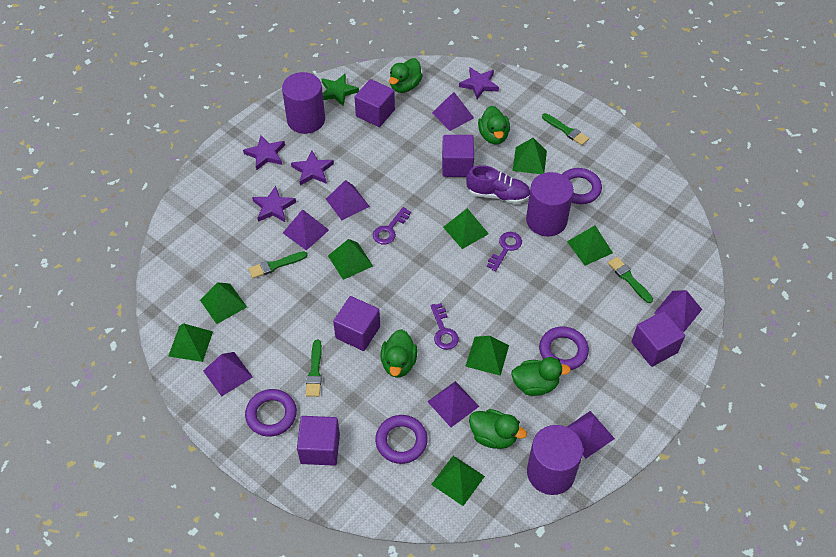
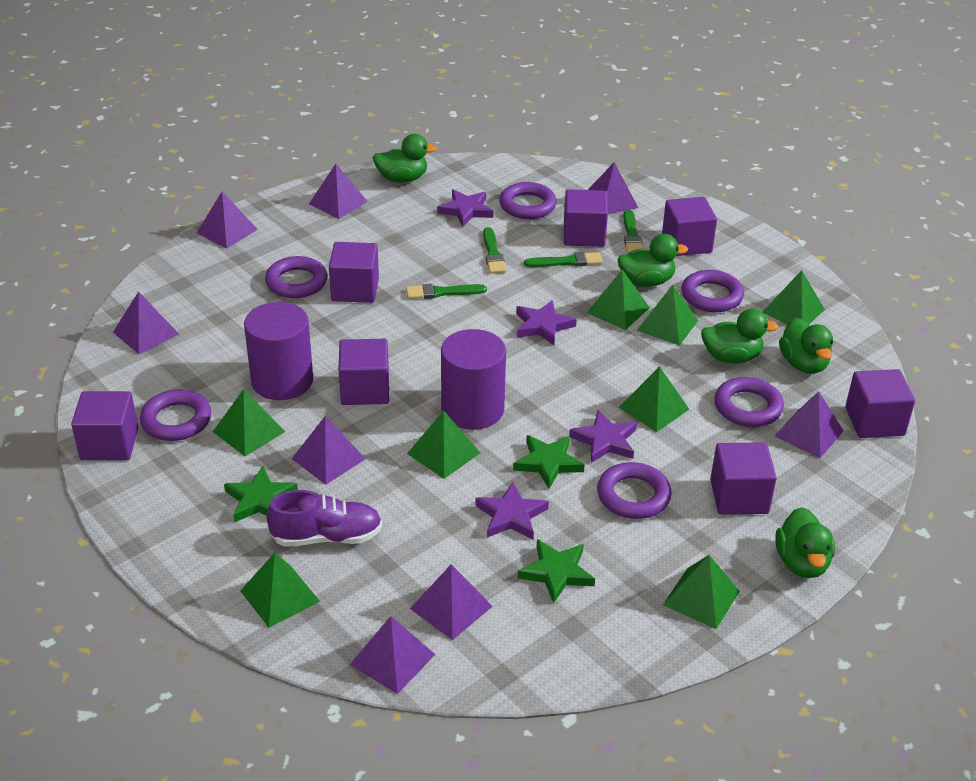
green star: [322,74,359,106] = 1 -> [224,466,298,522] [513,435,585,489] [518,539,595,604] = 3
purple cube: [297,416,340,466] [333,296,380,351] [354,79,395,127] [442,135,474,177] [631,311,685,367] = 5 -> [71,391,138,460] [329,242,379,303] [338,339,389,405] [564,189,608,247] [662,197,717,256] [710,442,777,515] [845,369,915,438] = 7
purple cylinder: [282,72,325,134] [526,172,574,236] [527,425,583,495] = 3 -> [244,302,313,400] [441,329,506,430] = 2
purple key: [373,207,411,244] [431,303,459,350] [487,232,522,271] = 3 -> none = 0
purple pyramid: [203,352,253,397] [283,209,329,250] [326,180,370,220] [427,381,479,427] [432,92,474,131] [567,411,615,458] [654,290,702,332] = 7 -> [113,291,179,354] [197,191,258,248] [292,416,366,485] [309,164,368,219] [350,616,435,694] [410,564,492,640] [588,162,638,214] [775,391,844,458] = 8
purple ring: [245,389,297,437] [375,415,428,464] [539,326,589,370] [562,168,602,204] = 4 -> [140,389,211,441] [265,256,328,298] [499,182,557,219] [597,462,672,519] [681,270,744,312] [715,377,784,427] = 6

